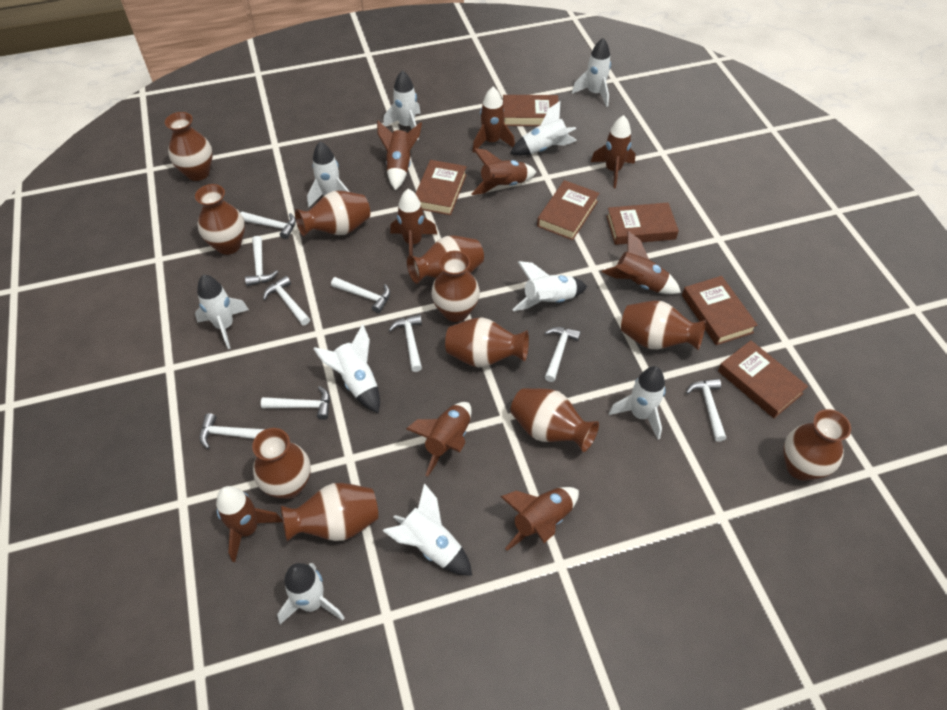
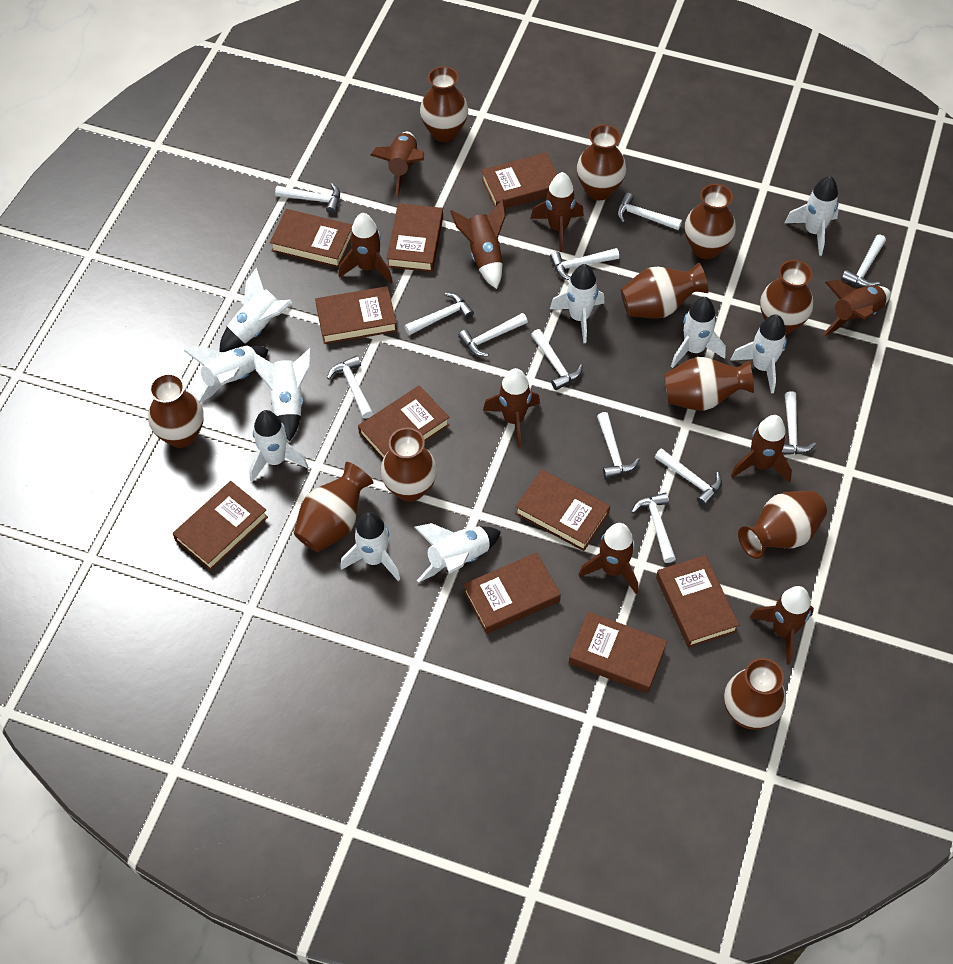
brown book: [415,160,467,215] [503,95,559,126] [537,180,599,240] [606,203,679,245] [682,276,758,345] [718,340,808,418] = 6 -> [172,481,268,571] [270,209,353,268] [315,286,397,344] [358,385,450,460] [387,203,443,272] [463,552,561,634] [481,152,557,209] [515,469,610,551] [569,612,667,693] [656,555,739,648] = 10
white hammer: [200,413,265,449] [240,212,296,239] [245,236,278,286] [261,386,330,420] [263,276,310,325] [331,277,390,313] [389,314,422,372] [545,327,581,382] [686,379,726,442] = 9 -> [275,183,340,214] [327,355,373,419] [404,293,474,335] [458,313,528,357] [531,329,583,390] [550,248,619,280] [597,412,640,479] [617,193,682,230] [631,492,676,563] [655,448,722,506] [782,391,816,455] [841,235,886,287] = 12

